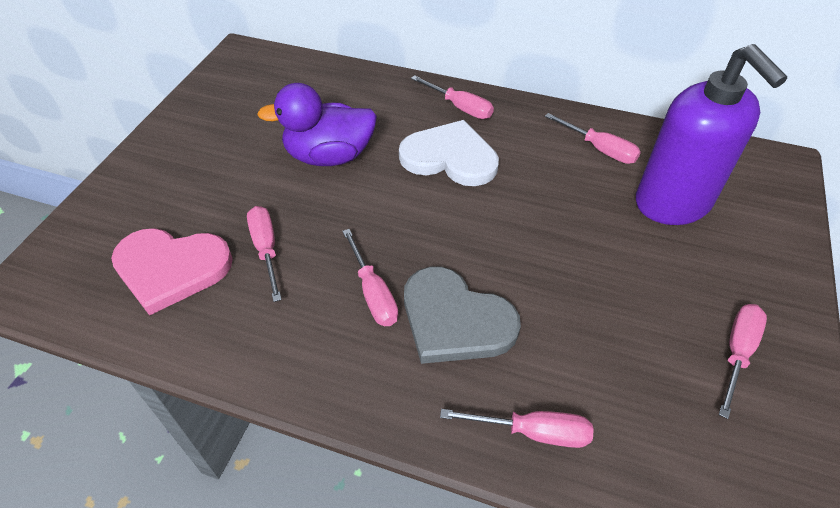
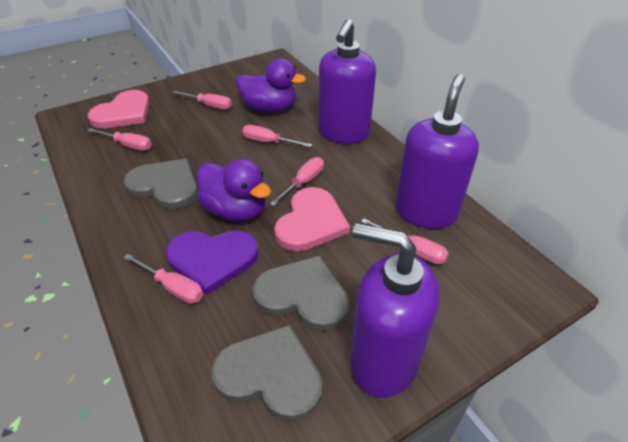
grey heart: [404,267,521,364] = 1 -> [123,159,198,209] [212,325,322,421] [253,256,349,331] = 3
pink heart: [111,228,233,316] = 1 -> [88,90,150,128] [274,187,350,251] = 2
purple duck: [257,83,377,166] = 1 -> [197,159,271,222] [236,58,306,113] = 2
purple heart: none = 0 -> [166,230,259,295] = 1
purple soap dispenser: [636,44,787,225] = 1 -> [318,19,376,144] [350,223,440,398] [395,74,479,229] = 3
white heart: [399,120,499,186] = 1 -> none = 0

